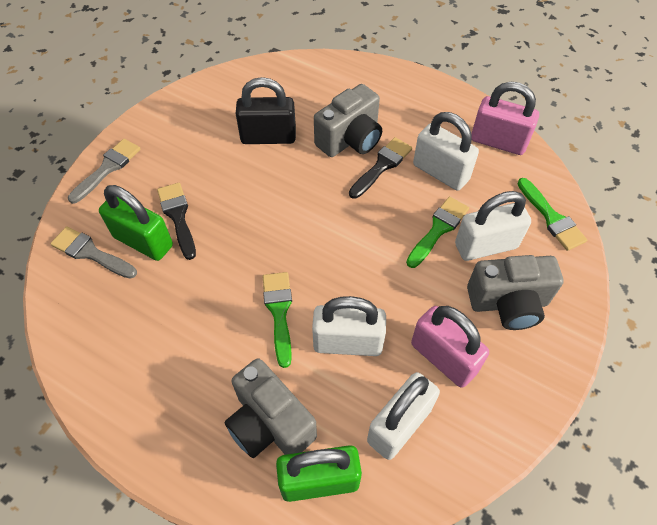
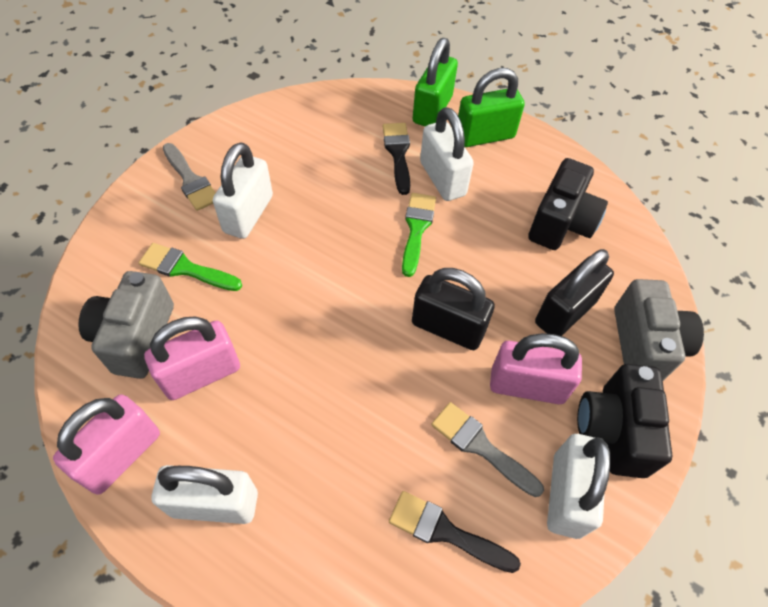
black camera: none = 0 -> [528,158,608,250] [577,364,673,478] = 2
black padlock: [236,77,296,144] = 1 -> [412,268,495,350] [535,249,614,336] = 2
green brush: [263,272,292,368] [406,197,469,268] [517,178,587,251] = 3 -> [139,243,242,291] [402,193,436,277] = 2
grey camera: [224,358,317,458] [314,84,382,157] [467,255,563,330] = 3 -> [78,271,174,379] [614,279,704,381] = 2
pink padlock: [411,306,489,388] [471,82,539,155] = 2 -> [53,394,160,494] [144,316,240,400] [490,333,582,404] = 3

